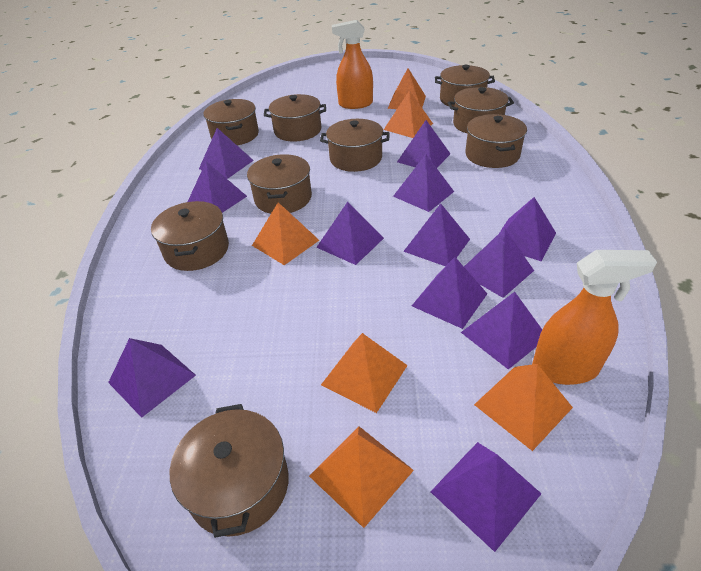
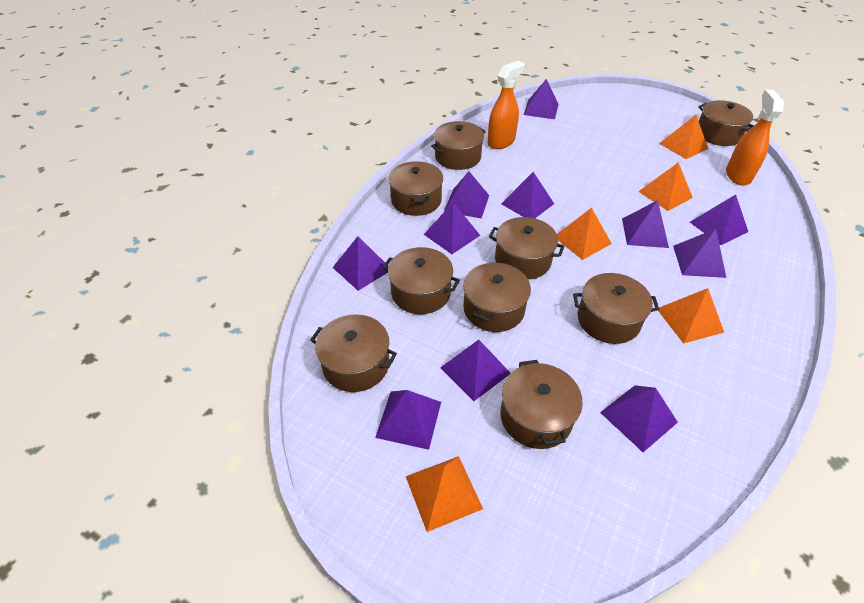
orange pyramid: [252,202,319,265] [309,426,414,528] [321,333,408,413] [384,90,433,138] [388,68,426,109] [474,364,573,451] = 6 -> [406,456,483,532] [557,208,612,260] [638,162,693,211] [658,288,724,344] [659,115,708,159] = 5
purple pyramid: [108,338,196,418] [188,161,247,213] [199,128,254,179] [316,202,384,265] [393,154,454,212] [397,120,450,168] [403,203,470,266] [412,257,487,329] [430,442,542,552] [461,292,542,369] [464,228,534,298] [500,197,556,262] = 12 -> [332,236,389,291] [375,390,441,450] [424,203,480,254] [440,340,511,401] [444,171,489,218] [501,172,554,218] [524,79,559,119] [600,385,678,452] [622,200,669,248] [673,229,726,278] [690,194,748,245] = 11

